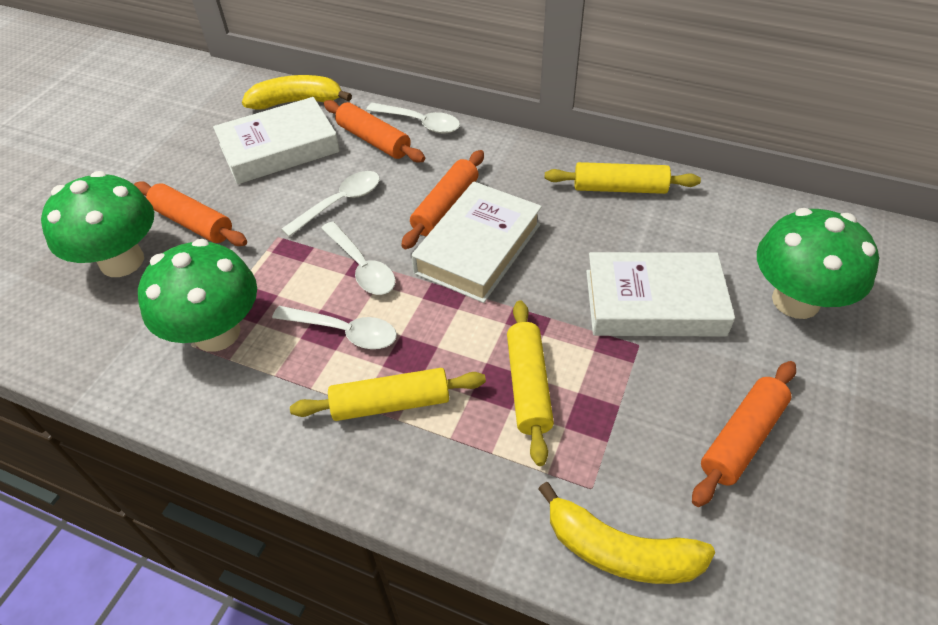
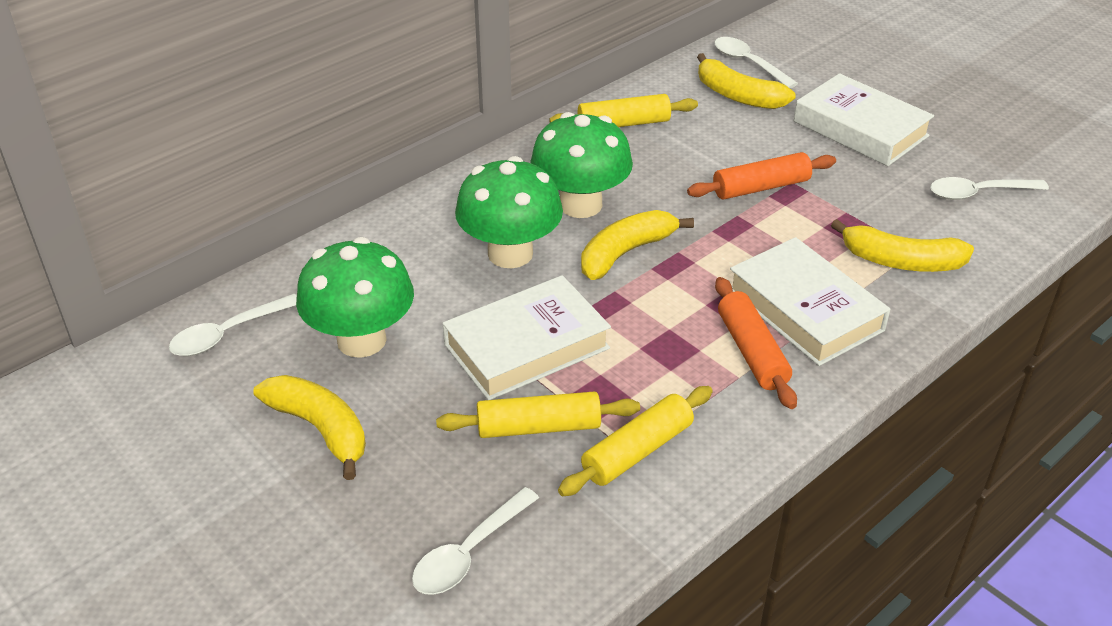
orange rolling pin: [134,181,247,246] [324,100,425,162] [401,150,484,249] [692,361,796,507] = 4 -> [687,152,836,199] [715,277,797,409] = 2
yellow banana: [242,75,352,110] [538,482,715,584] = 2 -> [253,375,366,480] [581,210,694,280] [697,53,796,109] [831,219,974,272] = 4

